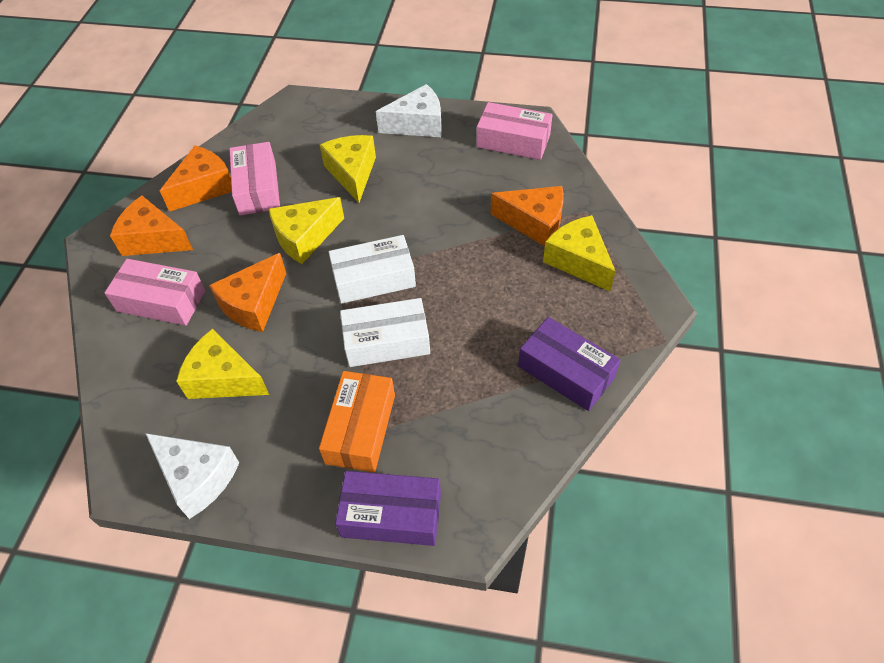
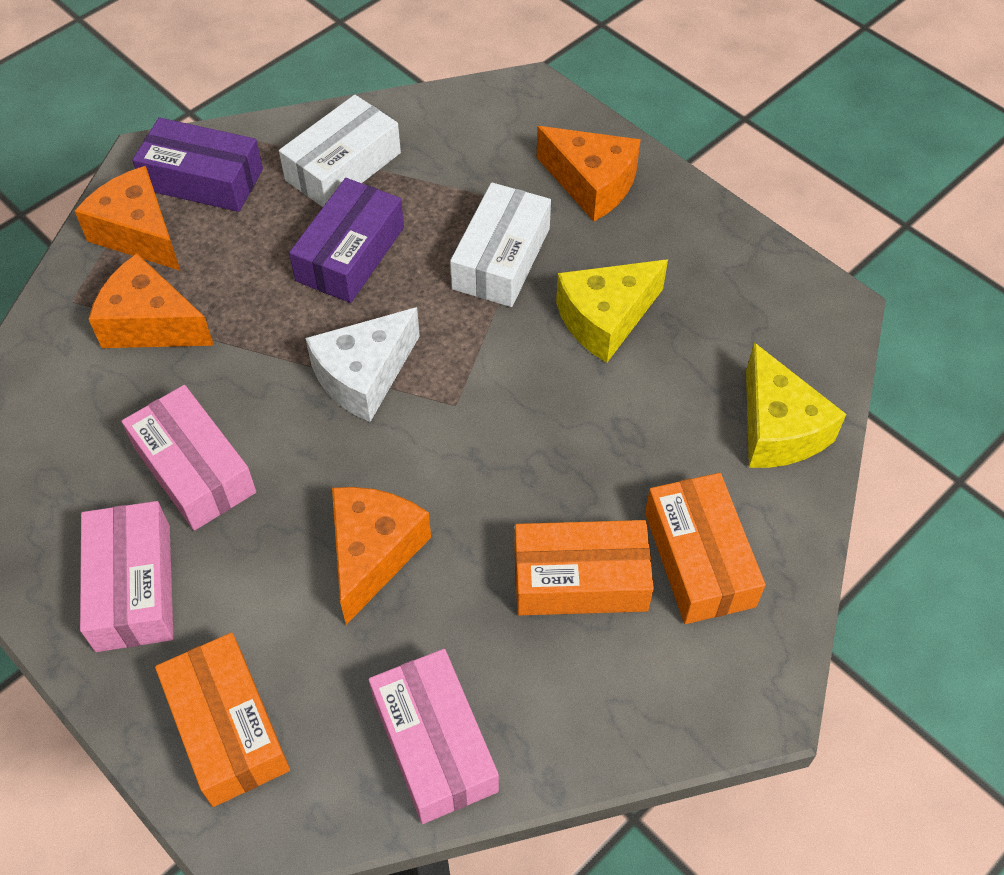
orange box: [319,371,395,472] = 1 -> [155,633,290,807] [515,520,654,616] [645,473,766,624] = 3
white cheese: [145,433,239,519] [376,84,442,137] = 2 -> [305,307,420,422] = 1
yellow cheese: [176,329,269,399] [269,197,344,264] [320,135,376,203] [543,215,616,292] = 4 -> [556,260,668,363] [746,342,846,468] = 2

